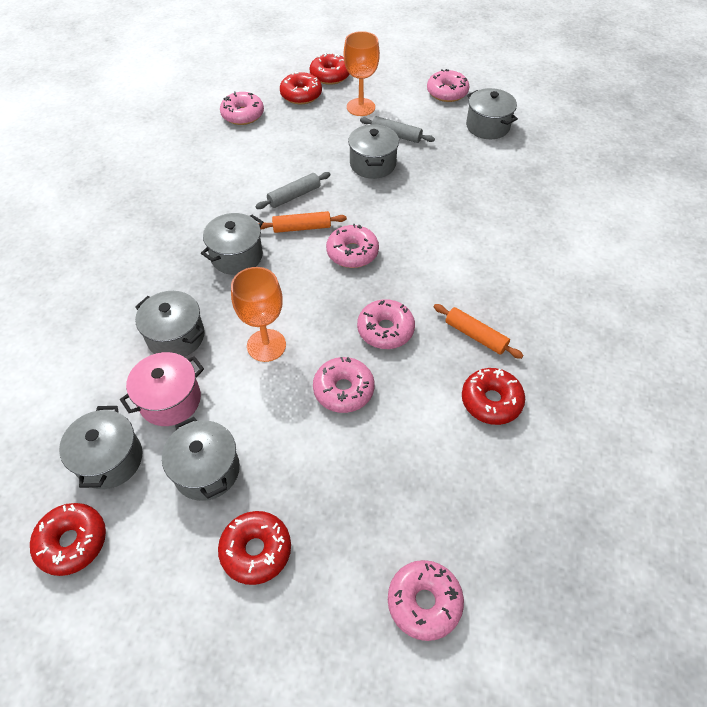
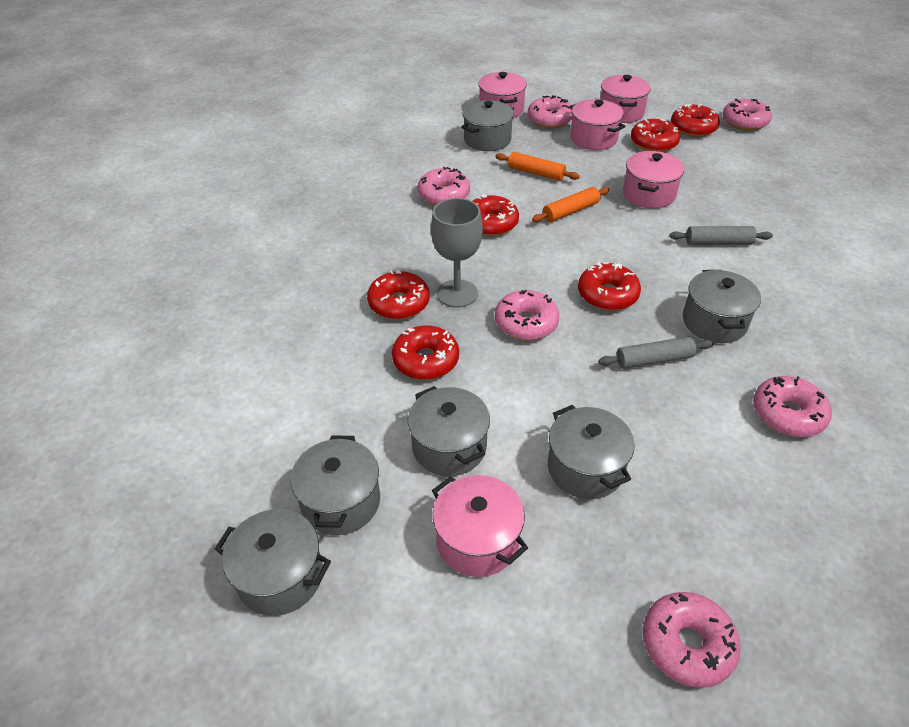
grey goblet: none = 0 -> [431,198,483,308] = 1
orange goblet: [231,267,286,362] [344,31,380,116] = 2 -> none = 0
pink pot: [120,352,204,426] = 1 -> [432,475,528,577] [478,72,527,118] [570,99,625,150] [600,75,651,123] [623,151,684,208] = 5
red donut: [30,503,106,576] [218,511,291,585] [280,72,322,104] [310,53,349,85] [462,368,525,425] = 5 -> [367,270,430,319] [392,326,459,380] [473,195,519,236] [578,262,641,311] [631,119,680,152] [671,104,720,137] = 6

